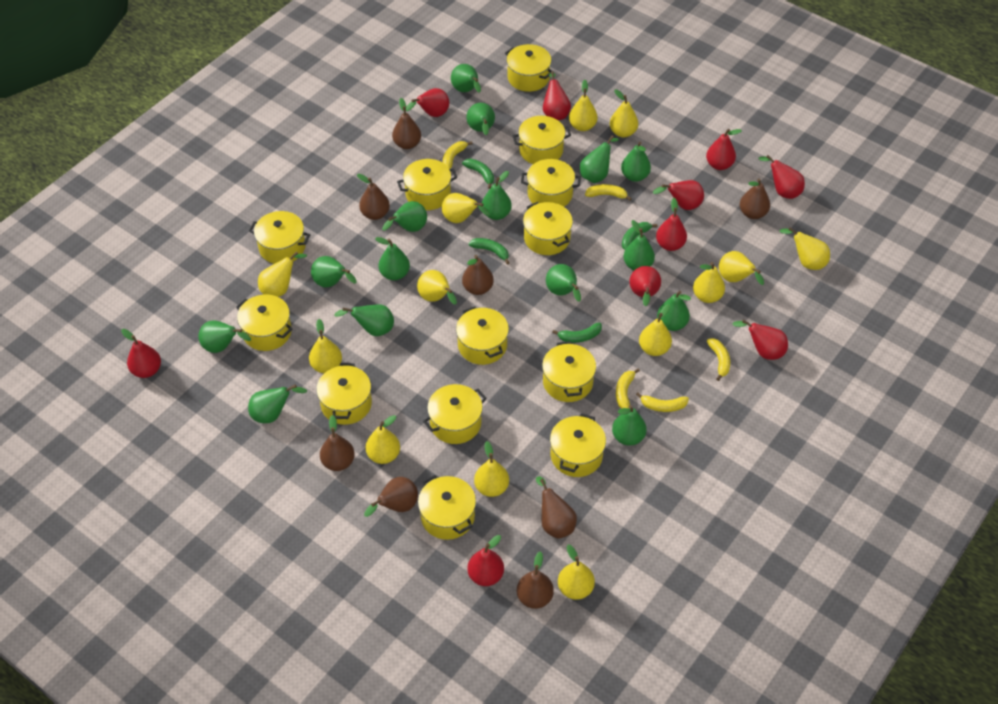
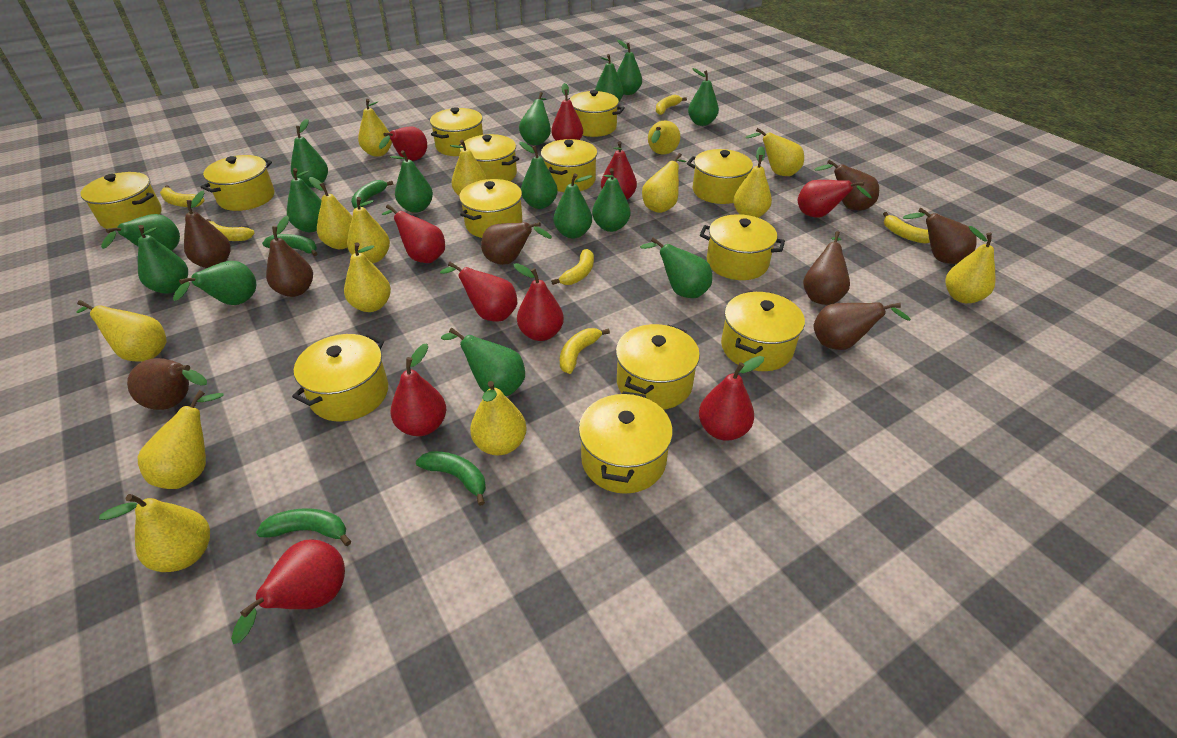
yellow banana: [443,141,473,169] [585,184,632,201] [616,368,640,409] [636,393,689,412] [707,338,730,381] = 5 -> [160,185,205,207] [206,219,255,241] [551,249,594,285] [560,328,610,374] [656,95,687,115] [883,212,930,244] = 6
yellow pear: [258,251,307,297] [309,319,342,373] [366,415,400,464] [417,270,457,305] [442,193,490,223] [474,441,509,497] [558,545,595,600] [569,80,598,131] [610,89,638,137] [639,304,672,356] [693,262,725,303] [719,251,764,285] [779,227,830,270] = 13 -> [76,300,167,362] [99,494,210,572] [138,390,224,489] [309,177,352,249] [344,242,391,312] [347,197,390,263] [358,99,392,157] [450,140,487,196] [470,381,527,455] [642,153,687,213] [648,120,680,155] [733,146,772,218] [745,128,804,176] [946,226,996,303] = 14

